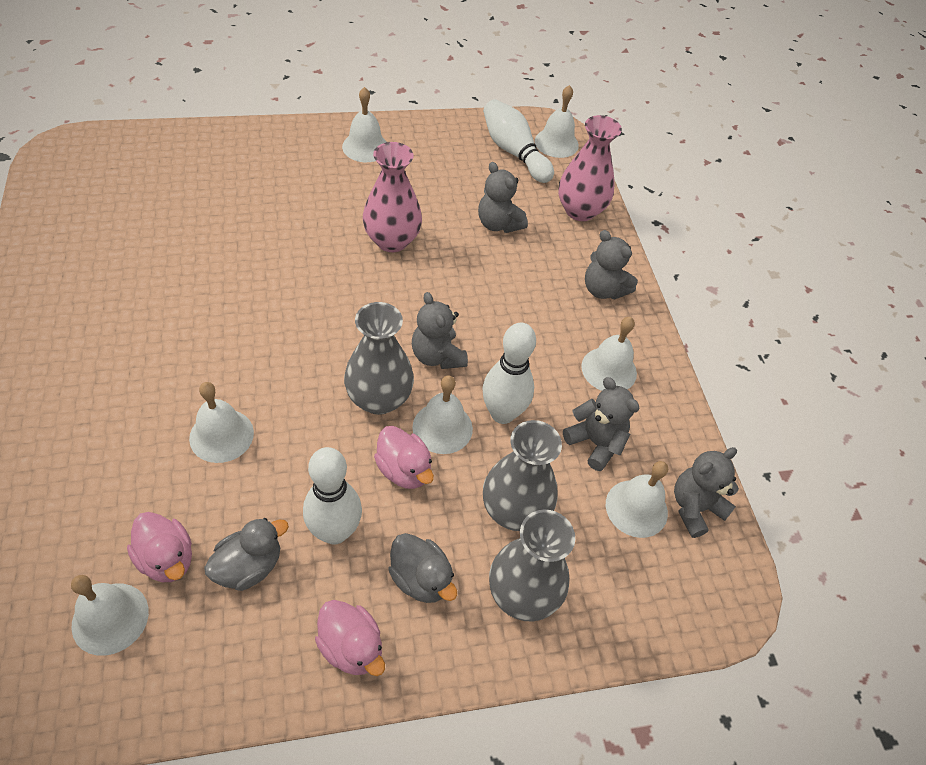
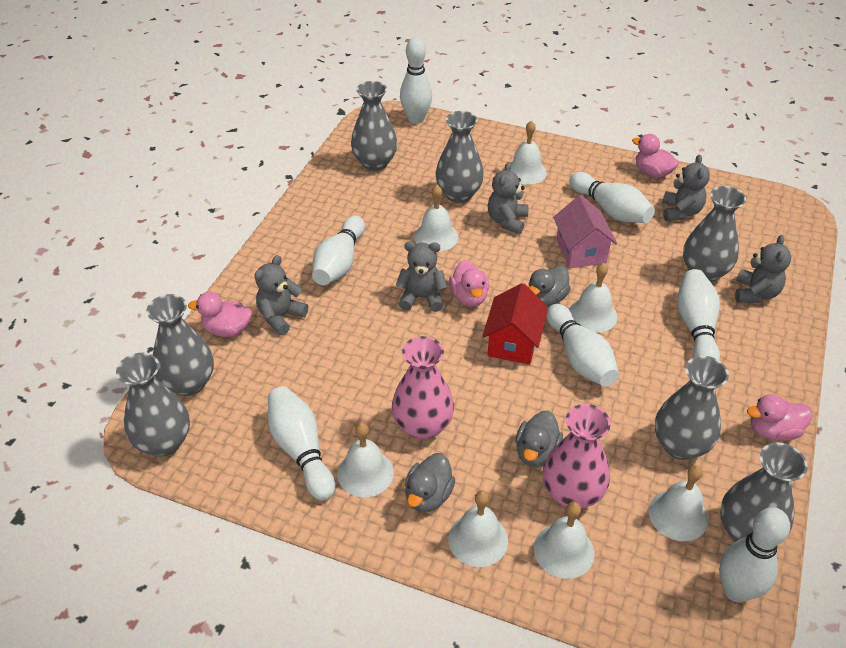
grey duck: [204,518,289,591] [388,533,457,603] = 2 -> [405,453,455,512] [516,411,563,467] [529,265,571,307] = 3
grey vase: [344,302,414,415] [483,420,562,531] [489,510,575,621] = 3 -> [116,353,190,457] [146,294,214,396] [351,81,398,171] [435,111,484,203] [655,356,729,460] [683,186,746,282] [720,442,808,542] = 7
pink duck: [127,512,192,582] [315,600,385,676] [374,426,434,489] = 3 -> [188,292,252,337] [449,260,489,306] [632,134,679,178] [747,394,813,441] = 4
pink house: none = 0 -> [553,195,617,268] = 1
red house: none = 0 -> [483,283,548,364] = 1
white bowling pin: [303,447,362,544] [482,323,536,424] [483,99,554,183] = 3 -> [268,386,335,501] [312,216,365,285] [400,37,432,124] [546,304,619,387] [570,172,655,223] [677,269,720,360] [719,507,790,602] = 7

